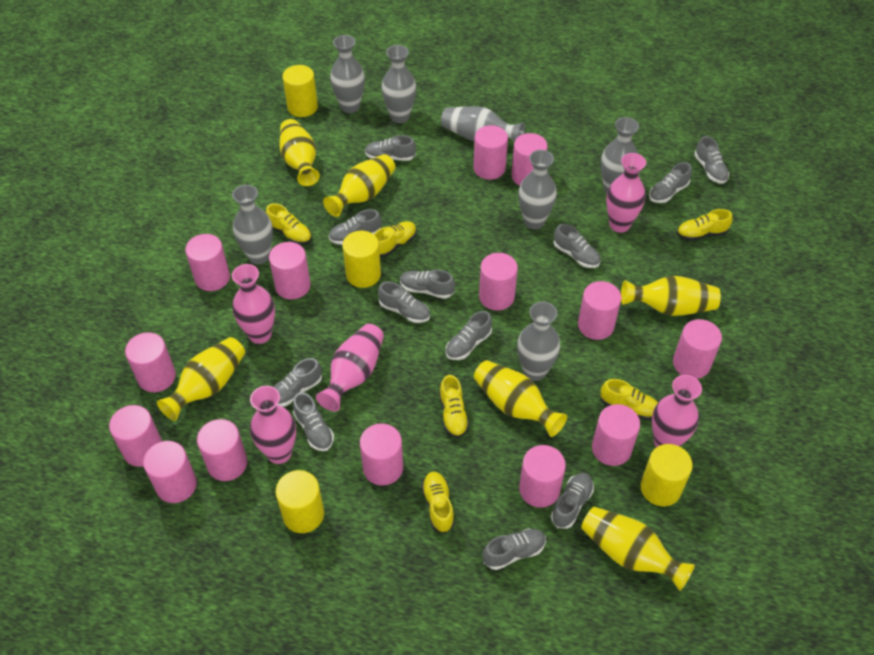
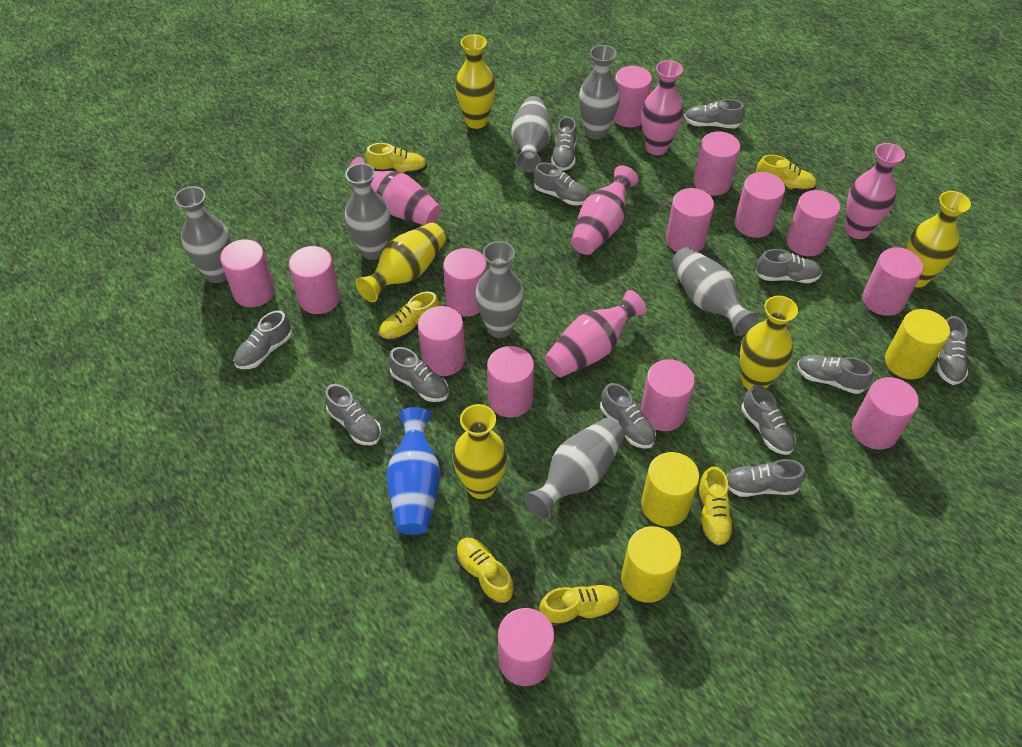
blue vase: none = 0 -> [387,407,440,535] = 1
yellow cylinder: [276,470,324,533] [282,65,318,117] [342,231,381,288] [640,444,693,506] = 4 -> [621,526,681,603] [641,452,699,526] [885,309,950,379] = 3
yellow vase: [157,337,245,421] [280,119,320,186] [323,154,395,217] [474,360,567,437] [581,507,695,591] [621,276,721,316] = 6 -> [355,223,446,302] [453,404,507,499] [455,34,495,129] [740,296,798,390] [906,191,971,288] = 5

